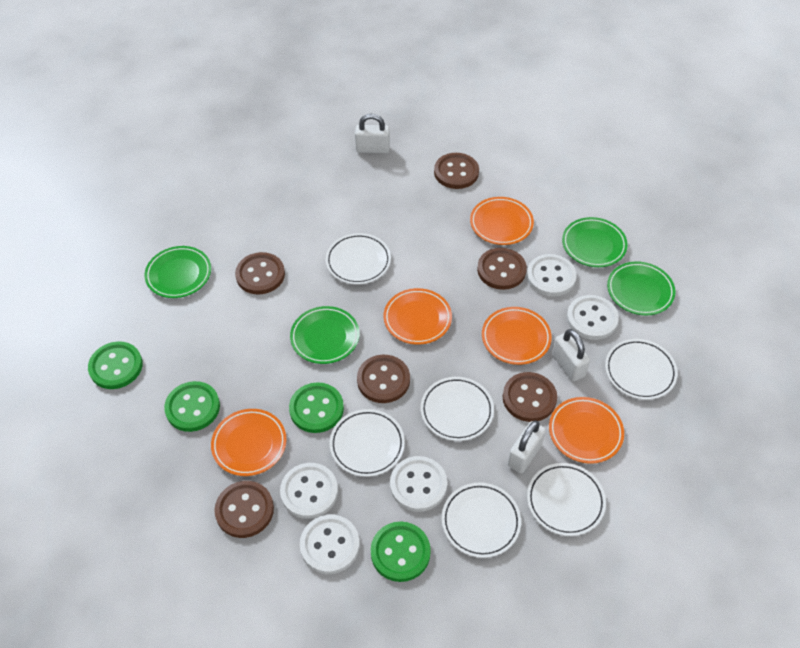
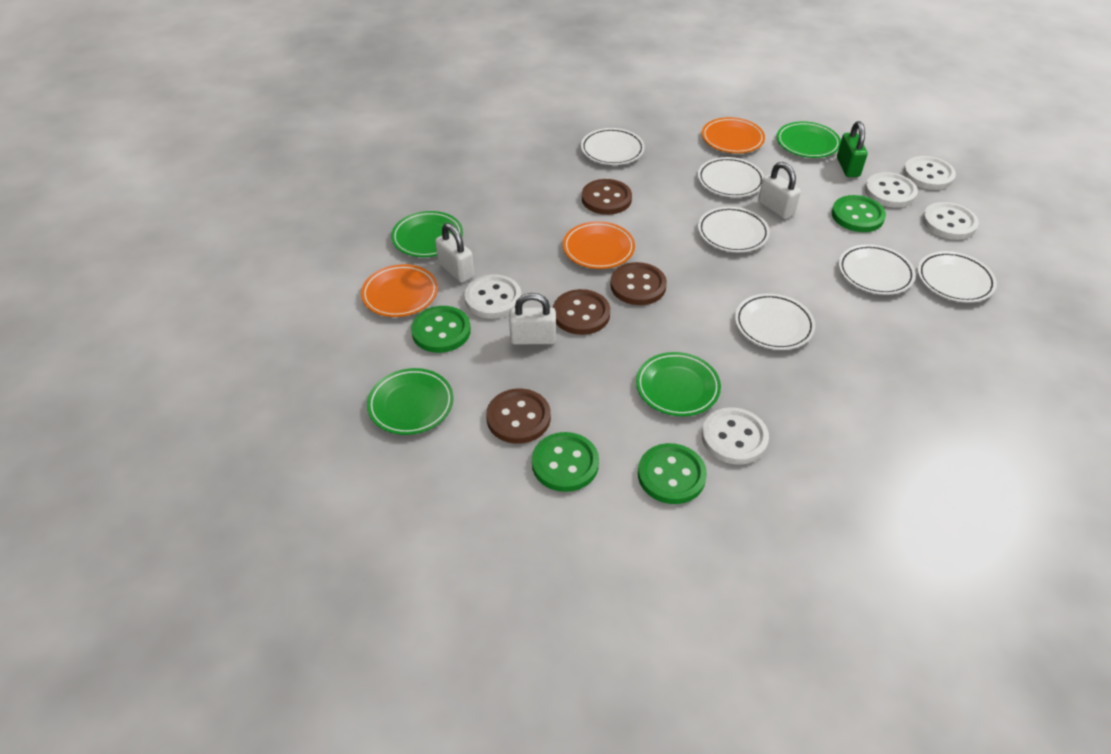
brown button: [214,481,274,538] [235,252,285,294] [357,355,410,403] [434,153,479,189] [477,248,527,290] [503,372,557,422] = 6 -> [486,388,551,444] [553,289,610,335] [582,179,632,215] [610,262,667,305] = 4
green padlock: none = 0 -> [837,121,868,177] = 1
orange plate: [211,409,287,476] [384,288,452,345] [470,197,534,245] [482,307,552,365] [549,397,624,464] = 5 -> [361,264,438,317] [563,221,635,269] [702,117,765,153] = 3

